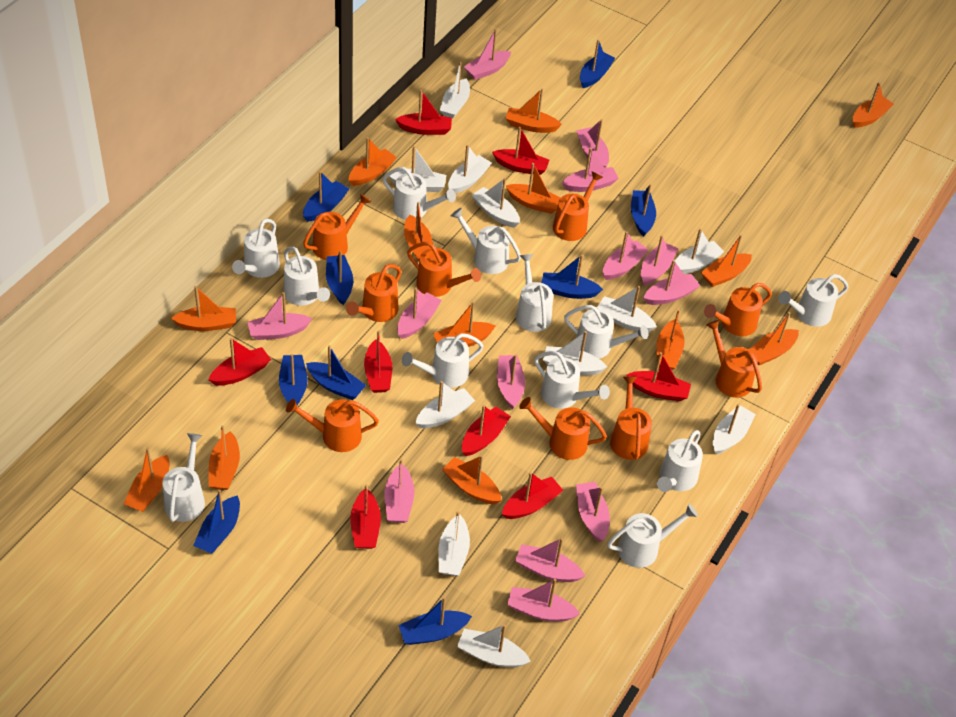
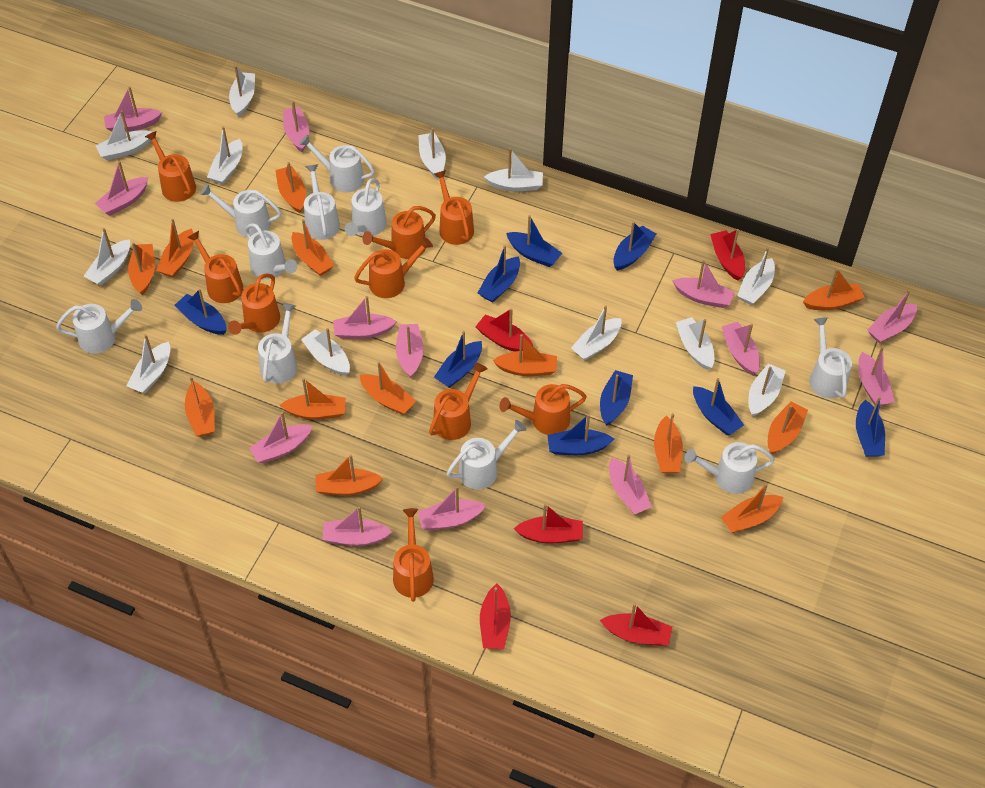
red boat: [208,338,271,386] [350,484,381,549] [364,330,392,393] [395,90,452,135] [462,405,511,456] [492,127,549,175] [502,472,563,519] [626,352,691,401] = 8 -> [475,308,533,352] [480,584,511,649] [514,504,583,543] [600,603,672,646] [710,229,745,281] = 5
white boat: [389,146,446,192] [415,381,475,428] [438,511,470,576] [440,62,470,119] [448,145,492,194] [457,624,531,668] [472,178,520,228] [543,331,607,375] [597,286,657,332] [675,228,724,274] [713,404,756,455] = 11 -> [83,228,130,285] [96,110,152,160] [127,334,170,394] [207,126,243,184] [229,65,255,117] [301,328,350,376] [418,128,446,179] [484,148,543,191] [571,305,622,360] [675,317,715,370] [737,247,775,305] [748,363,785,417] = 12
white watering can: [162,433,205,522] [232,219,280,278] [283,247,330,306] [382,167,456,220] [402,333,484,388] [451,208,521,274] [516,254,553,332] [534,351,610,409] [564,305,648,359] [607,504,698,568] [657,430,703,492] [778,274,849,327] = 12 -> [56,299,142,354] [200,184,281,237] [245,223,297,279] [258,303,297,384] [299,135,375,193] [304,164,340,240] [345,178,387,236] [446,420,527,489] [685,442,775,494] [809,317,852,398] = 10

